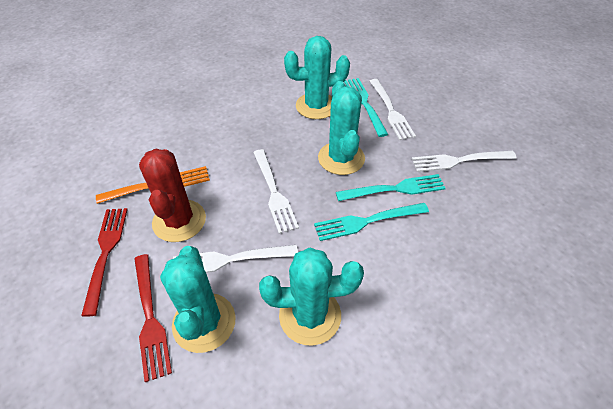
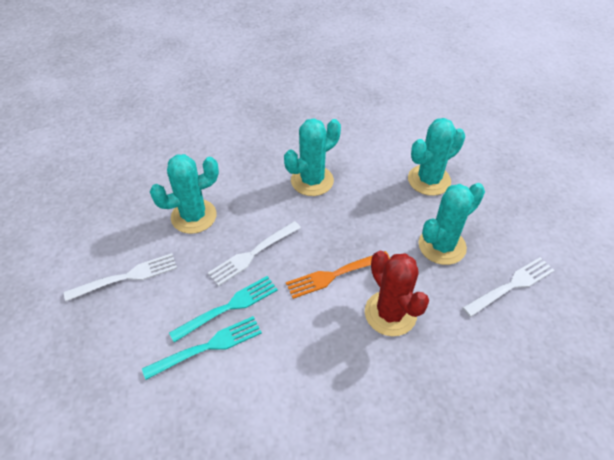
red fork: [81,208,128,317] [134,254,172,382] = 2 -> none = 0
turquoise fork: [314,203,429,241] [336,174,446,201] [344,78,388,137] = 3 -> [142,316,262,380] [169,276,278,342] = 2
white fork: [173,245,298,273] [253,149,299,234] [370,79,416,140] [412,151,517,172] = 4 -> [64,253,177,301] [208,221,301,286] [463,257,555,317] = 3

